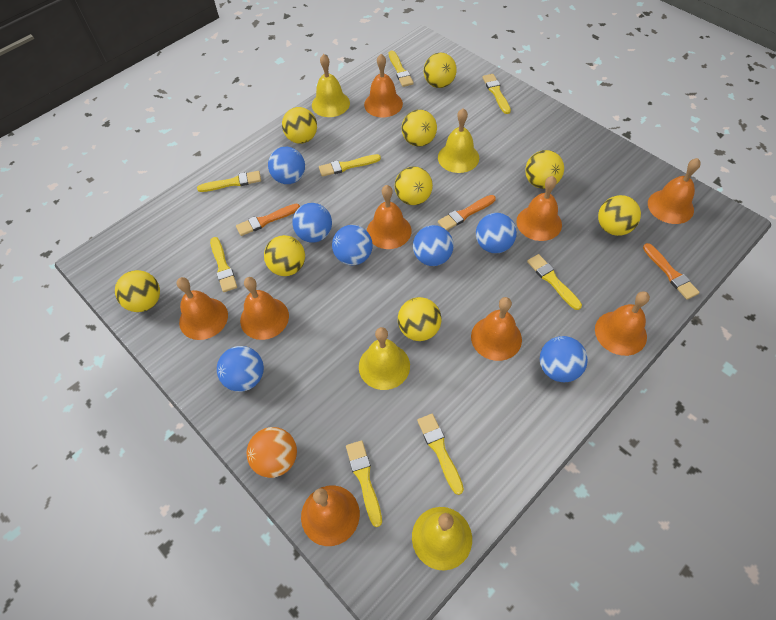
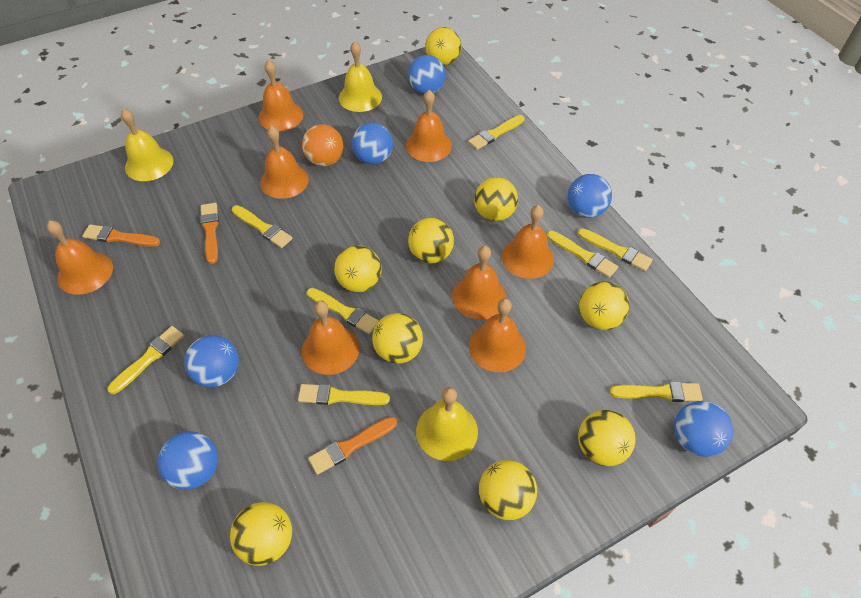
blue ball: [217,346,264,392] [268,147,305,184] [292,203,332,243] [332,225,373,265] [413,225,454,266] [476,213,517,253] [540,336,588,382] = 7 -> [158,431,218,490] [184,335,239,387] [352,122,393,164] [408,55,446,94] [568,174,612,218] [674,401,733,457] = 6
orange bell: [177,277,228,340] [240,277,289,340] [301,485,360,546] [364,54,403,118] [367,185,411,249] [471,297,522,361] [516,176,562,241] [595,291,650,356] [648,158,701,224] = 9 -> [46,220,113,295] [259,60,303,131] [260,126,309,199] [302,301,359,375] [406,90,452,162] [452,246,506,320] [469,298,526,372] [502,205,554,279] = 8
yellow bell: [312,54,350,117] [359,327,410,390] [412,507,472,570] [438,108,479,173] = 4 -> [121,108,173,181] [339,41,382,112] [416,387,478,461] = 3

